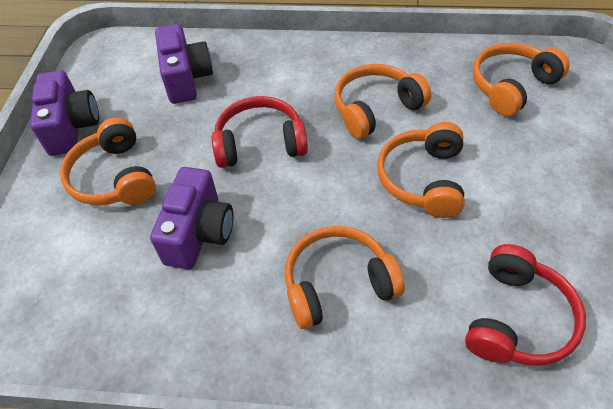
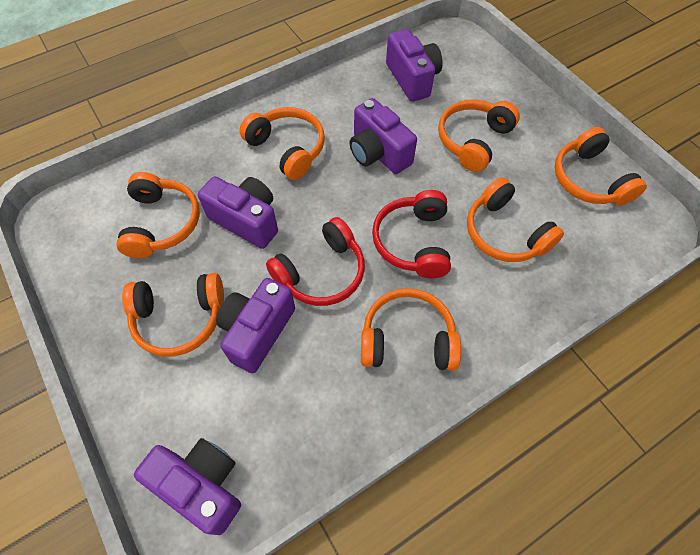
orange headphones: [60,117,156,205] [285,226,405,329] [334,64,431,139] [377,122,465,218] [473,43,570,116] = 5 -> [116,172,200,258] [122,273,224,357] [239,107,325,180] [361,288,461,371] [438,99,520,172] [467,177,564,262] [554,127,647,206] = 7
purple camera: [30,70,99,156] [150,167,233,269] [155,24,213,104] = 3 -> [134,438,241,535] [198,176,278,249] [216,278,295,373] [349,98,417,174] [386,29,443,102] = 5

